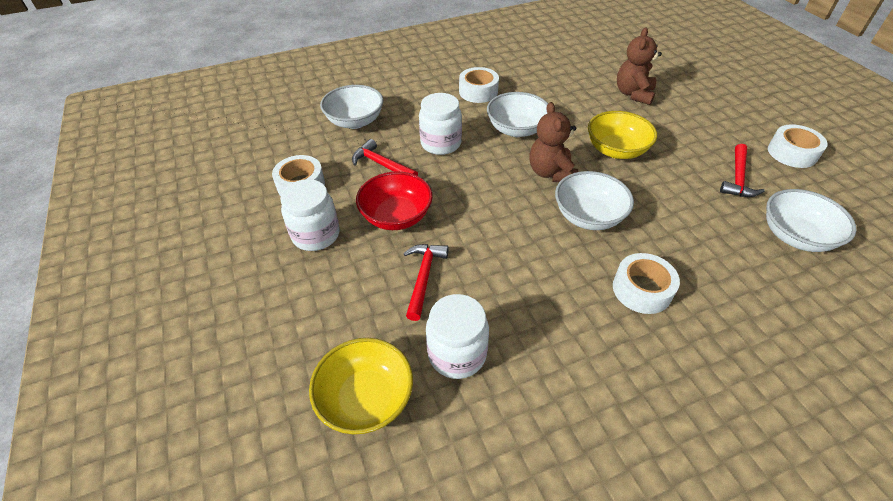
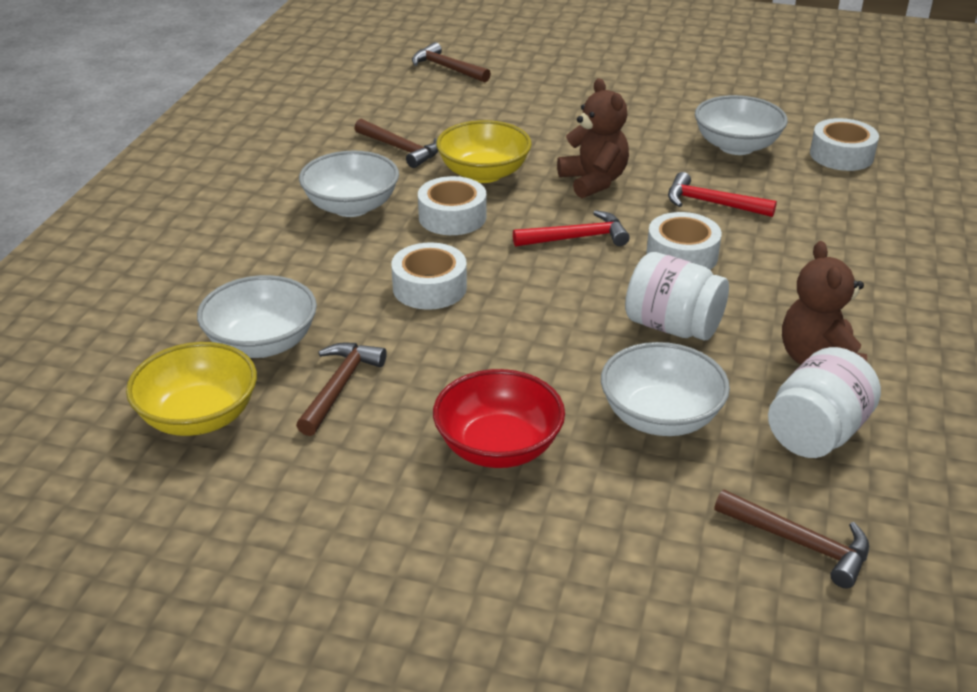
brown hammer: none = 0 -> [296,343,387,436] [354,119,438,168] [412,42,491,83] [715,490,869,588] = 4
red hammer: [352,139,418,176] [403,244,449,321] [720,144,765,197] = 3 -> [513,210,630,247] [668,172,777,217] = 2
white jar: [280,179,340,251] [419,93,462,155] [426,294,489,379] = 3 -> [625,252,729,340] [768,347,881,458] = 2

